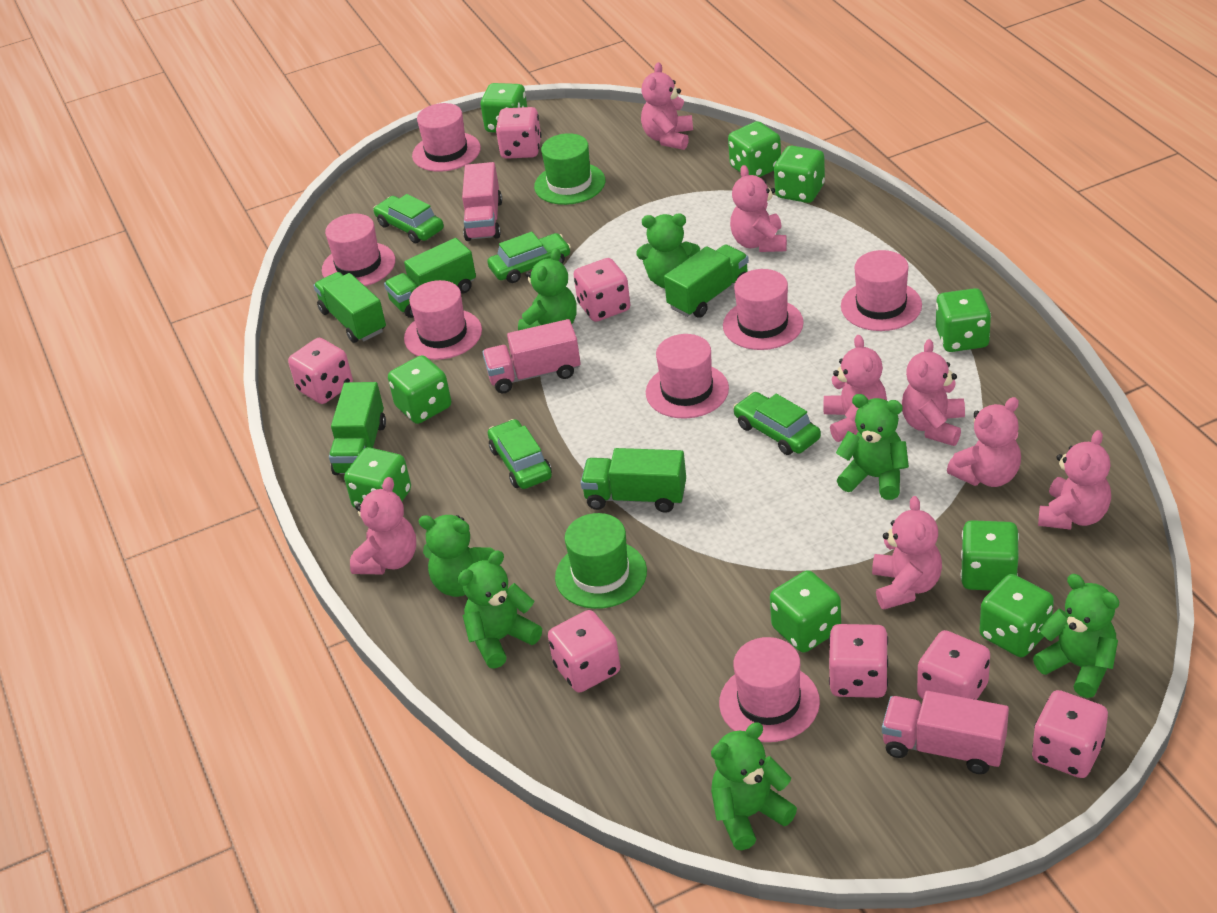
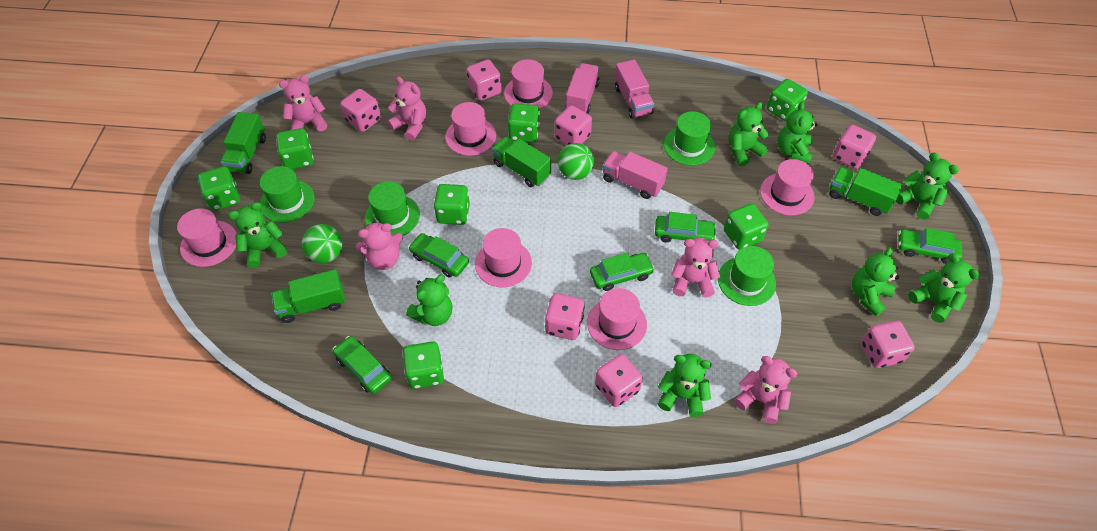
green ball: none = 0 -> [302,224,343,263] [558,143,594,180] = 2
green car: [373,194,444,243] [487,232,571,283] [488,419,552,489] [733,392,821,455] = 4 -> [333,336,392,394] [408,233,469,278] [590,253,655,291] [655,212,717,242] [898,228,962,264] = 5
green dice: [344,447,411,508] [388,355,451,424] [480,83,527,133] [728,121,781,177] [770,570,841,653] [774,146,825,203] [936,288,991,352] [961,520,1019,591] [979,574,1054,657] = 9 -> [198,166,240,211] [276,128,313,169] [403,341,444,389] [434,184,470,225] [508,103,540,143] [724,204,769,250] [767,79,808,121] = 7
green hat: [534,133,605,205] [555,513,647,609] = 2 -> [260,166,315,223] [365,181,420,236] [664,111,715,165] [718,246,776,306] = 4
green teddy bear: [419,515,495,597] [458,550,542,669] [518,248,577,330] [637,214,700,288] [711,722,797,850] [836,394,909,500] [1033,574,1119,698] = 7 -> [228,202,287,268] [406,275,452,326] [658,354,712,417] [729,102,769,166] [777,102,818,165] [852,247,899,316] [896,153,959,220] [908,253,980,323] = 8
green truck: [313,272,386,343] [329,382,386,475] [384,238,476,318] [581,448,686,513] [664,244,749,318] = 5 -> [221,112,266,174] [271,269,345,323] [492,137,551,187] [829,167,902,216] = 4
pink hat: [322,214,395,286] [404,280,482,360] [412,103,481,172] [646,334,729,418] [719,637,820,742] [723,269,804,350] [841,250,922,331] = 7 -> [177,208,237,267] [445,102,496,156] [475,228,532,288] [504,59,553,109] [587,288,647,350] [760,159,815,216] = 6
pink teddy bear: [350,477,416,574] [641,62,693,150] [730,165,787,252] [824,335,887,442] [872,496,942,610] [902,339,965,446] [947,397,1021,487] [1038,430,1111,530] = 8 -> [279,75,327,131] [356,222,403,270] [387,76,427,141] [671,238,720,298] [734,356,797,424] = 5

